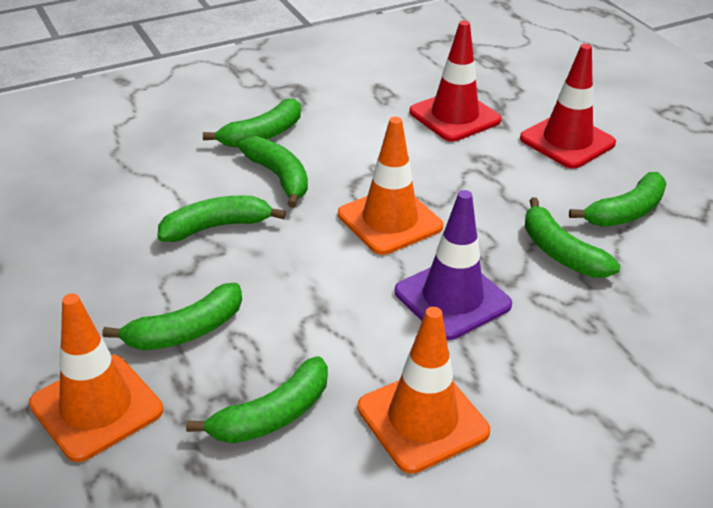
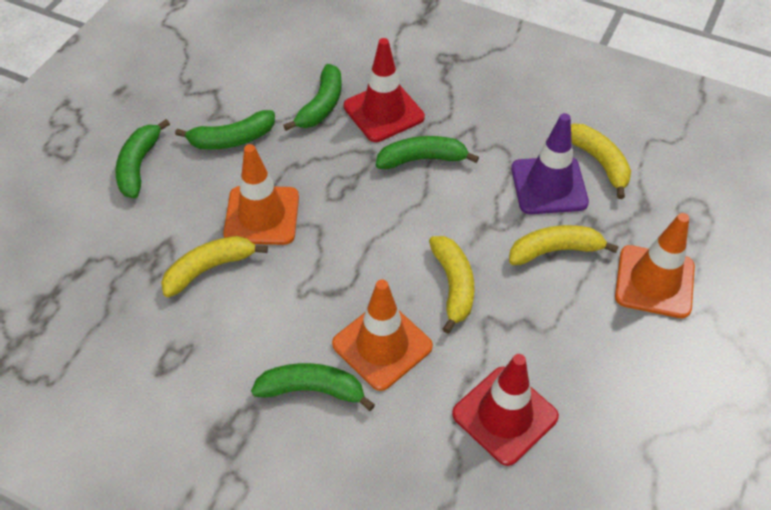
green banana: [102,283,242,350] [158,195,286,242] [186,356,328,443] [203,98,301,148] [238,136,308,208] [525,197,620,278] [569,172,667,227] = 7 -> [115,119,170,198] [175,110,275,149] [251,363,375,411] [283,64,342,131] [376,136,479,169] = 5
yellow banana: none = 0 -> [161,236,268,297] [429,236,474,334] [509,225,619,265] [571,123,631,199] = 4

